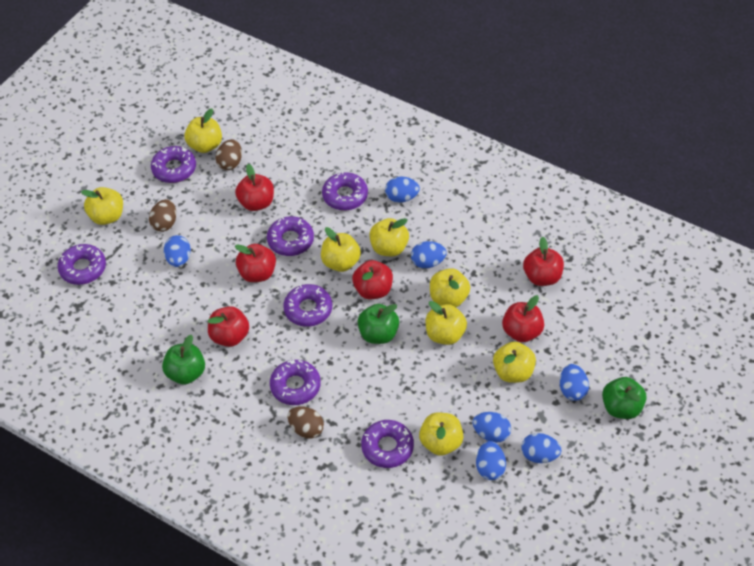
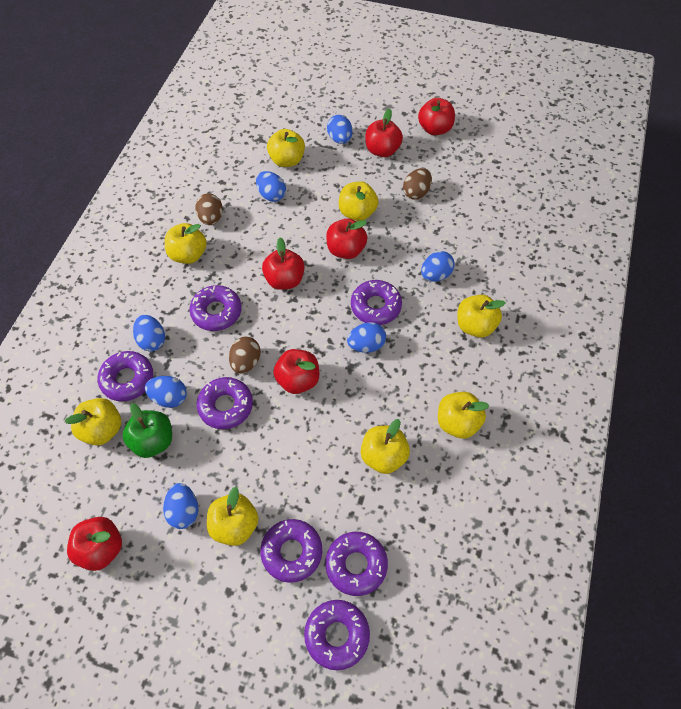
green apple: [162,335,205,385] [357,304,399,344] [602,377,647,419] = 3 -> [122,403,172,458] = 1

